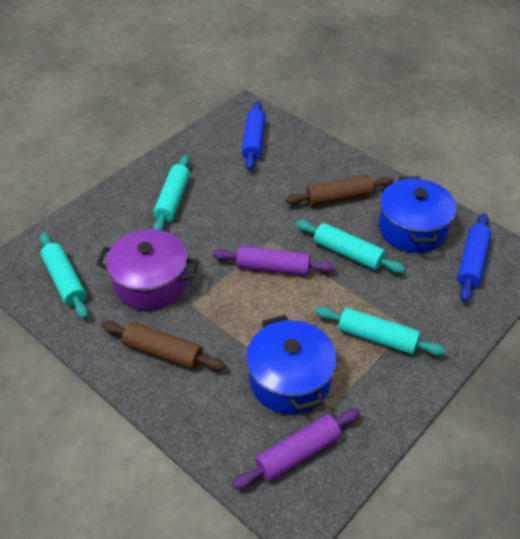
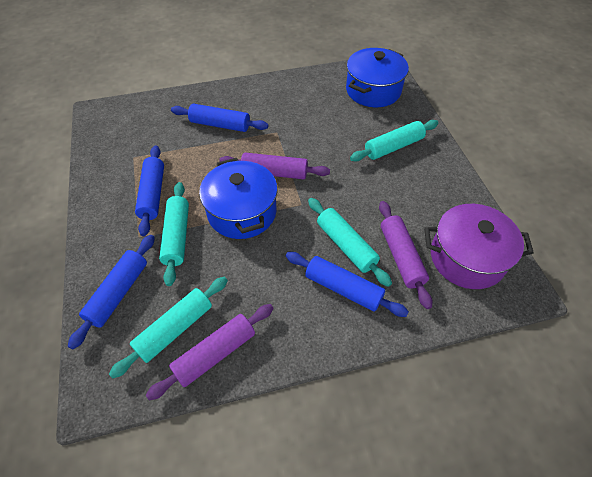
blue rolling pin: [242,101,266,170] [457,213,491,302] = 2 -> [68,235,155,349] [135,145,164,236] [171,104,268,132] [286,252,409,317] = 4
brown rolling pin: [102,321,226,371] [286,175,394,206] = 2 -> none = 0
purple rolling pin: [212,245,335,276] [233,408,360,489] = 2 -> [146,304,274,400] [219,153,330,179] [379,201,432,309] = 3

